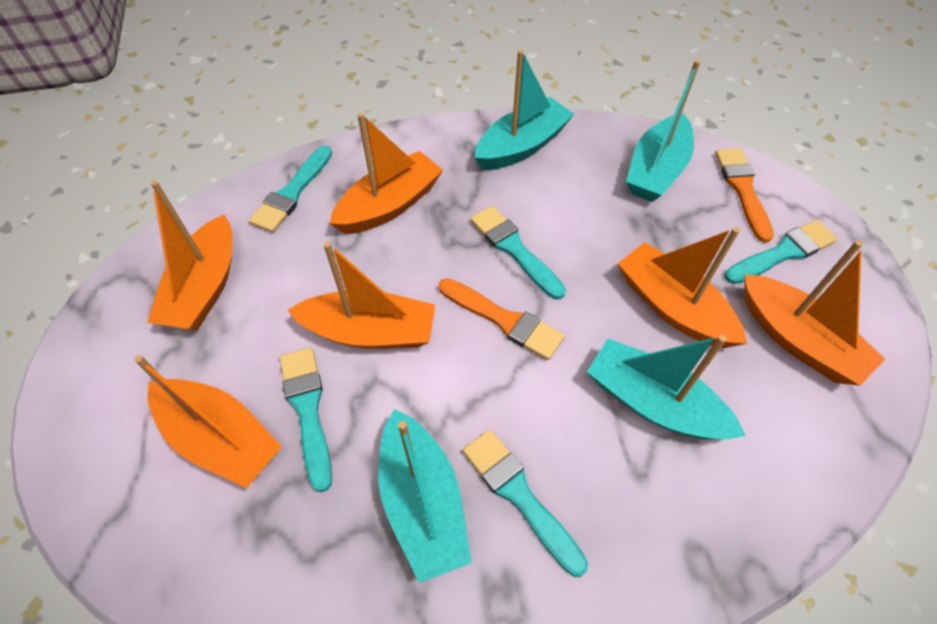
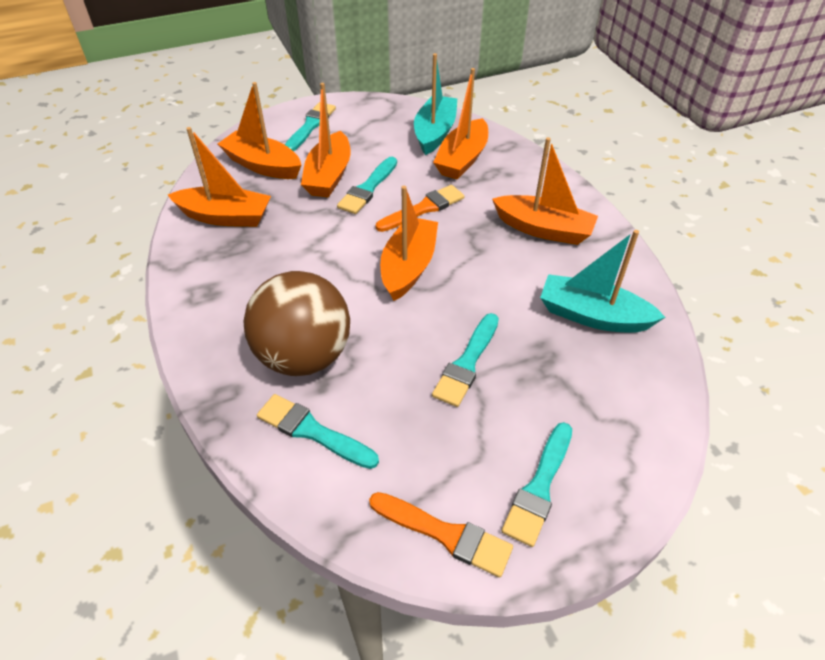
brown ball: none = 0 -> [243,271,350,376] = 1
turquoise boat: [378,409,472,583] [474,50,574,170] [587,335,746,440] [626,60,700,202] = 4 -> [414,53,457,155] [540,230,665,333] = 2

